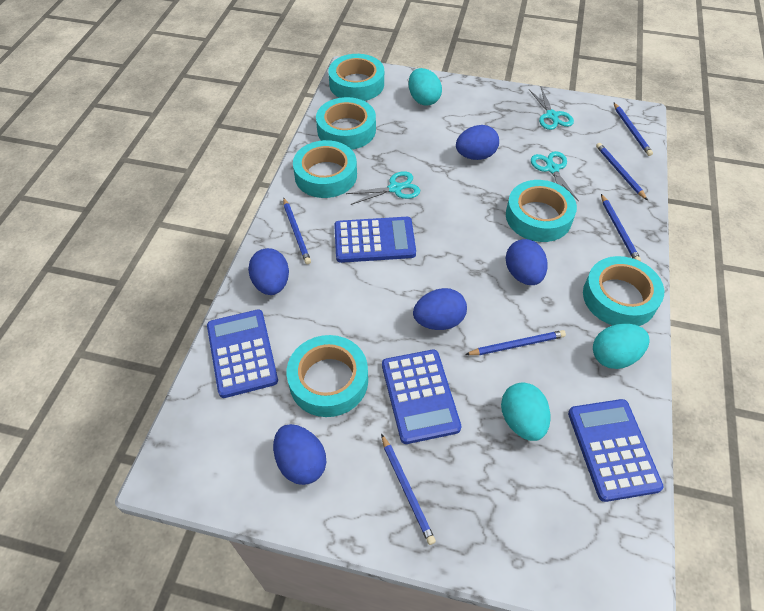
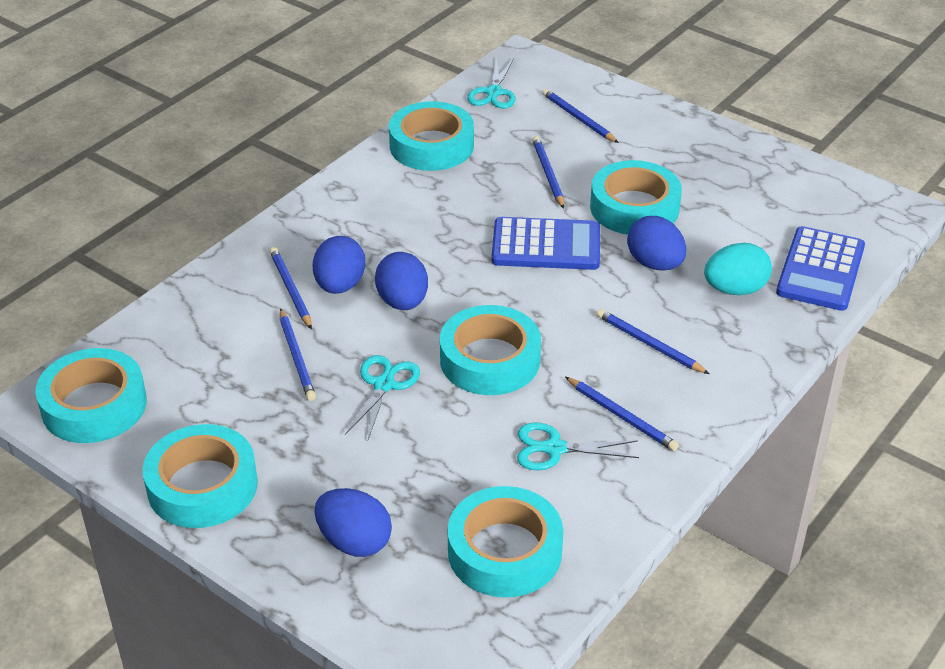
blue calculator: [207,309,278,398] [334,217,416,263] [382,350,461,444] [568,399,664,502] = 4 -> [491,217,600,270] [776,226,865,311] = 2
blue egg: [248,248,289,295] [273,424,326,485] [413,288,467,330] [456,125,499,160] [505,239,548,285] = 5 -> [313,236,365,294] [315,488,392,557] [375,252,428,310] [627,216,686,270] = 4
turquoise egg: [409,68,442,106] [501,382,551,441] [593,324,650,369] = 3 -> [704,243,772,295] = 1

